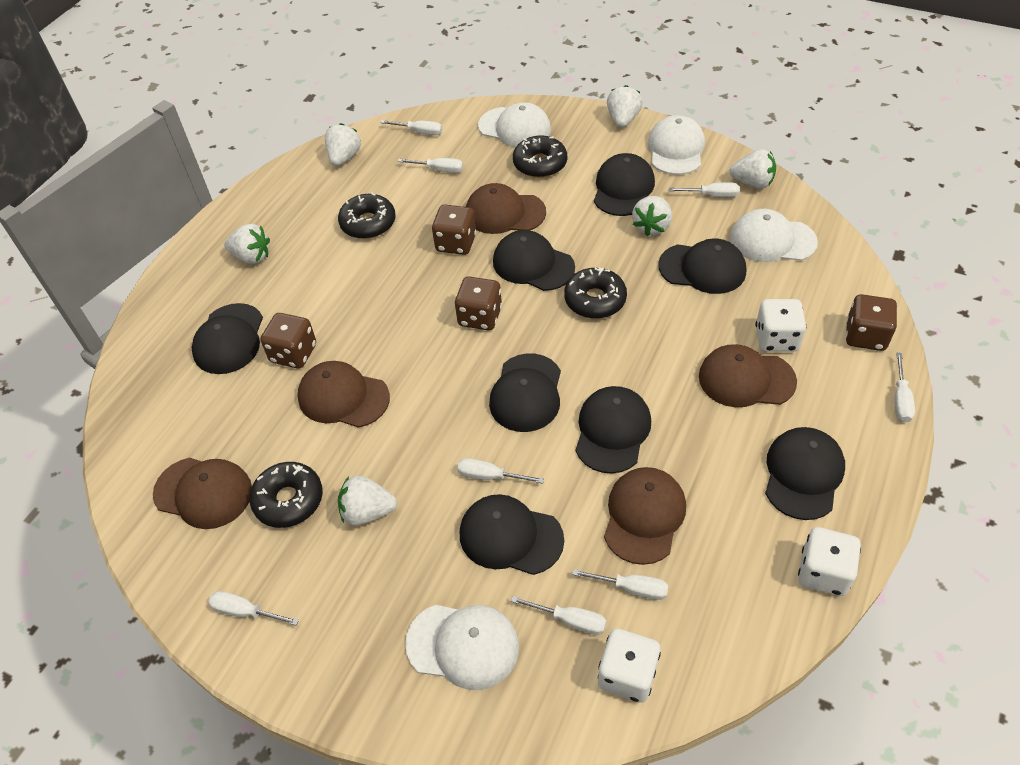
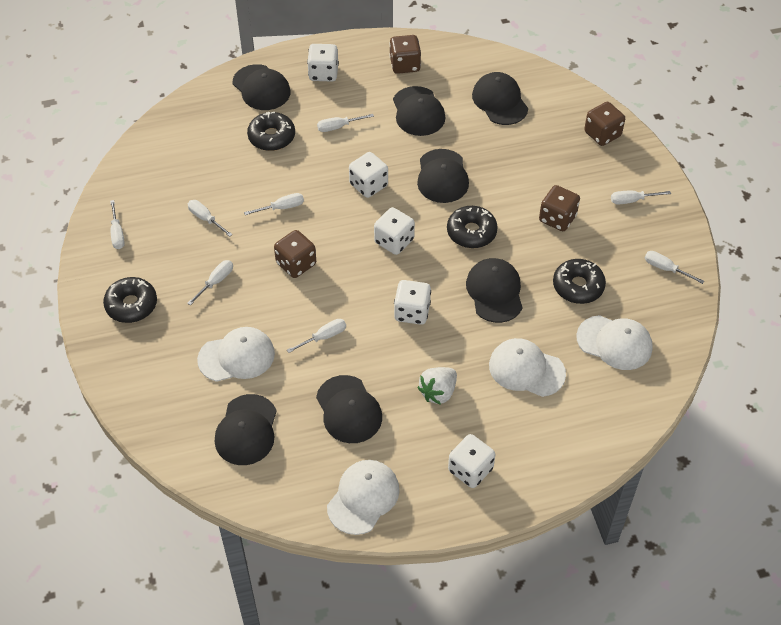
black cap: [192,303,263,374] [460,494,564,575] [489,353,561,432] [493,230,575,291] [575,386,651,474] [594,153,655,216] [658,238,746,294] [765,427,845,520] = 8 -> [215,394,277,465] [233,64,291,110] [316,375,382,443] [393,86,445,136] [417,149,469,203] [466,258,523,323] [472,72,528,125] = 7
brown cap: [153,458,252,529] [297,361,390,428] [466,183,546,234] [604,467,686,565] [699,344,797,407] = 5 -> none = 0
white dice: [598,628,661,703] [755,299,806,352] [798,527,861,596] = 3 -> [307,44,339,82] [349,152,388,198] [374,207,415,255] [394,280,431,325] [448,434,495,488] = 5
white strawberry: [224,224,270,264] [325,123,361,166] [338,475,397,526] [607,85,643,128] [632,196,672,236] [729,149,776,189] = 6 -> [417,367,457,405] = 1

